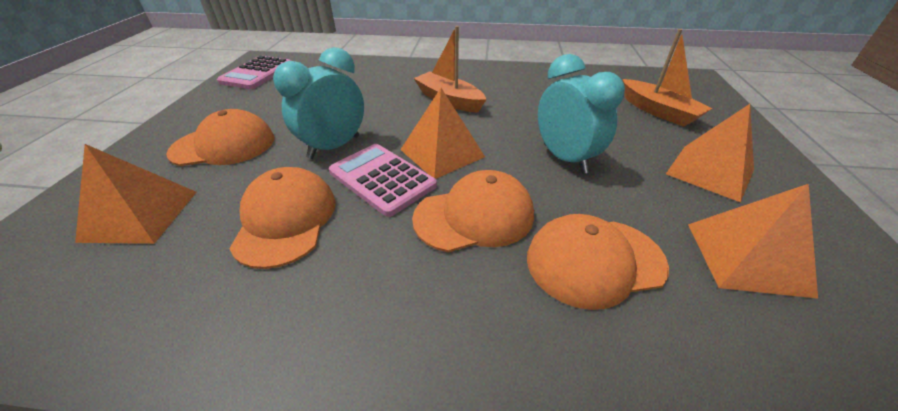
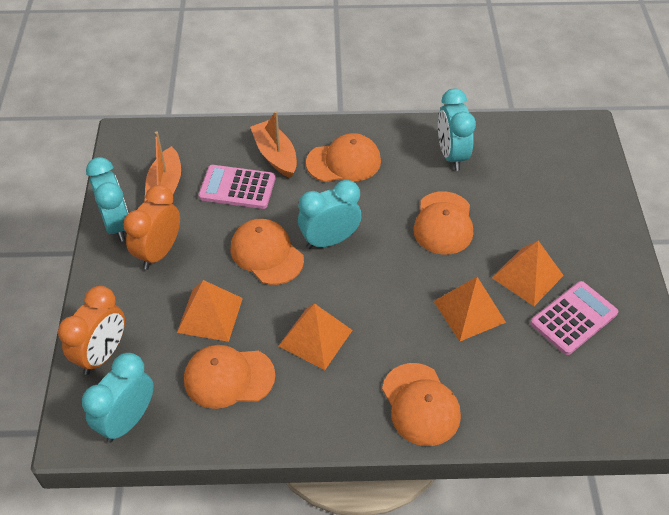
orange cap: [166,109,274,166] [229,167,336,269] [412,170,534,252] [527,214,669,310] = 4 -> [184,345,275,409] [231,219,304,285] [306,133,381,182] [382,363,461,446] [413,191,473,255] = 5
orange clock: none = 0 -> [58,286,125,375] [123,185,180,270] = 2
turquoise clock: [273,47,364,159] [538,54,625,174] = 2 -> [82,353,153,443] [86,157,128,241] [298,180,361,249] [438,89,476,171] = 4

